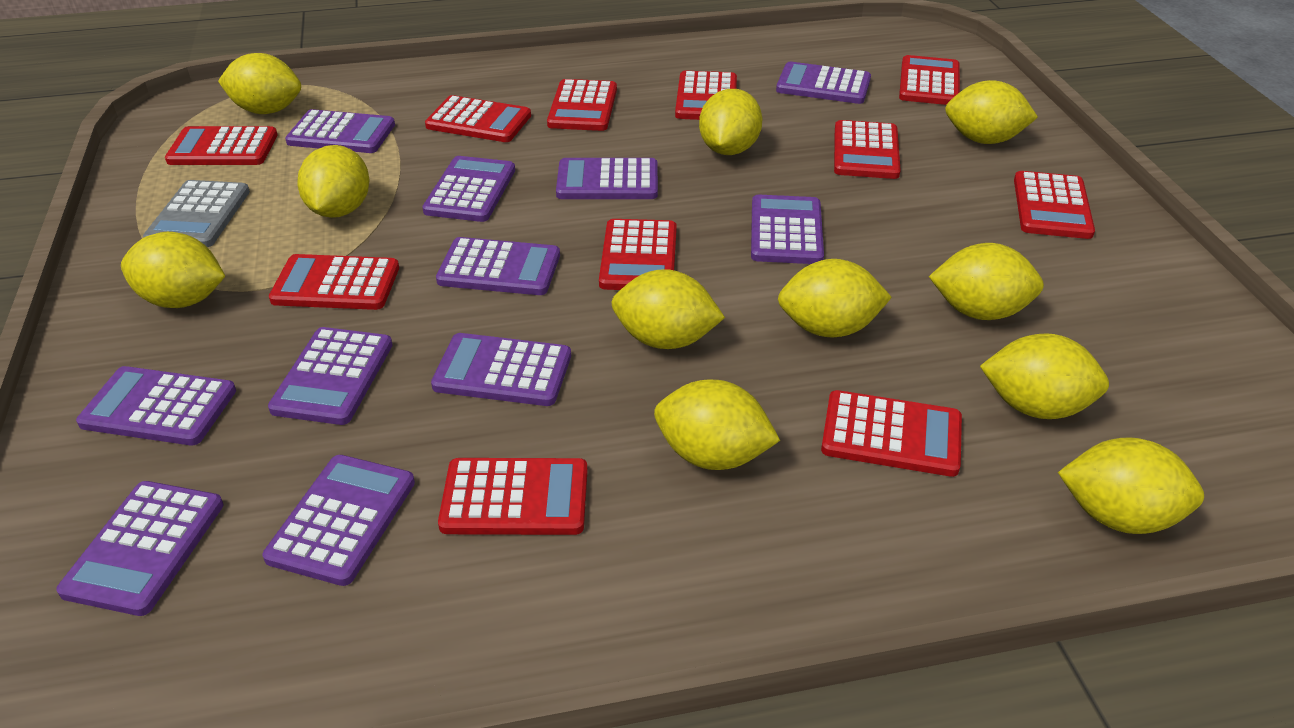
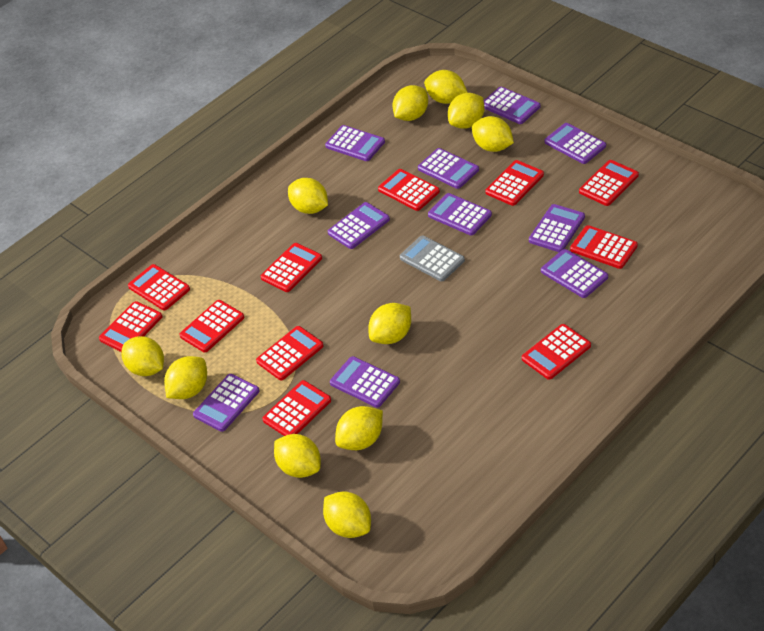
purple calculator: [56,481,224,616] [76,366,236,445] [262,455,415,586] [268,327,393,425] [285,109,395,153] [422,156,515,222] [431,333,571,406] [436,237,560,295] [556,158,658,199] [751,195,824,264] [776,62,871,104] = 11 -> [193,374,260,432] [325,125,385,161] [328,202,390,249] [330,356,400,408] [418,148,479,189] [428,193,492,235] [484,87,540,124] [529,204,585,252] [541,249,608,298] [545,123,606,164] = 10

